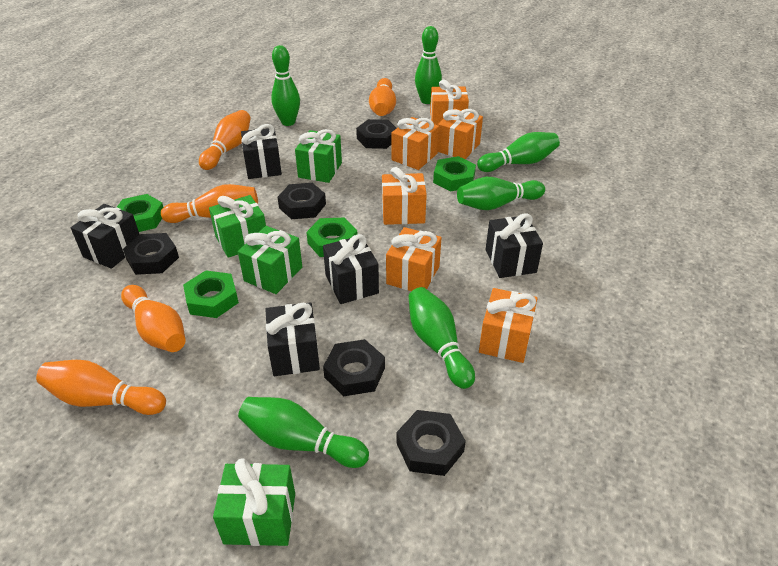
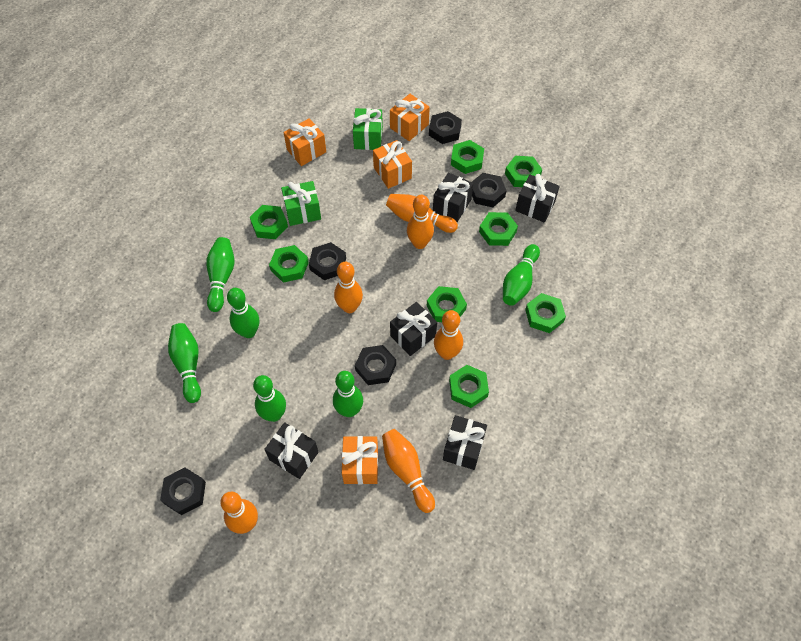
green gift: [209,195,266,258] [213,458,295,546] [238,226,302,294] [295,129,342,183] = 4 -> [281,181,321,226] [353,108,383,150] = 2
green nut: [117,194,163,232] [183,270,239,318] [306,218,357,257] [433,156,476,192] = 4 -> [250,205,288,239] [269,245,309,283] [427,286,467,322] [449,365,489,408] [451,140,484,174] [479,212,518,246] [505,156,543,187] [525,293,566,333] = 8
orange bowling pin: [36,360,166,415] [121,285,186,352] [161,184,258,223] [199,110,251,170] [369,78,396,116] = 5 -> [220,491,258,534] [334,262,363,313] [382,429,435,513] [386,194,458,233] [407,195,434,249] [434,310,463,360] = 6
orange gift: [382,167,427,225] [386,227,442,291] [392,117,439,170] [430,80,469,125] [438,108,483,159] [479,288,538,363] = 6 -> [284,118,326,166] [342,436,378,484] [373,140,412,189] [390,94,430,141] = 4

